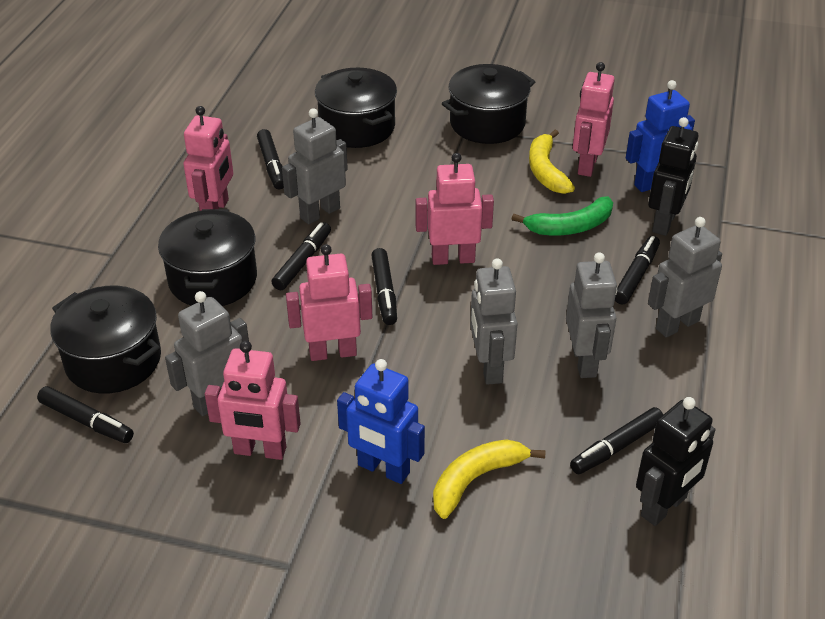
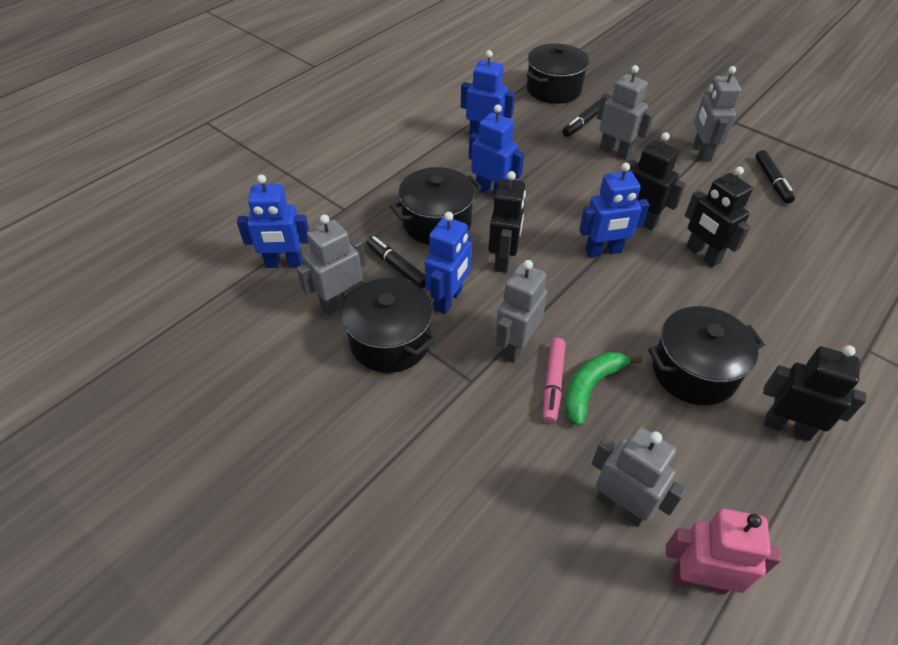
black marker: [37,386,134,443] [257,129,284,189] [272,222,331,290] [371,248,397,325] [570,407,664,474] [615,236,660,305] = 6 -> [366,236,426,288] [562,99,601,137] [755,150,795,204] = 3
black robot: [636,397,715,526] [648,117,698,236] = 2 -> [488,171,526,273] [625,132,686,230] [685,166,753,267] [763,345,866,441] = 4
blue robot: [337,359,425,484] [626,80,695,192] = 2 -> [237,175,309,268] [425,212,472,314] [461,50,515,136] [469,104,524,197] [579,163,649,257] = 5
pink marker: none = 0 -> [543,338,566,423] = 1
pink robot: [183,106,233,211] [205,341,301,460] [286,244,372,361] [416,153,494,265] [573,62,615,177] = 5 -> [666,509,781,595] = 1
yellow banana: [433,439,546,519] [529,129,575,194] = 2 -> none = 0

